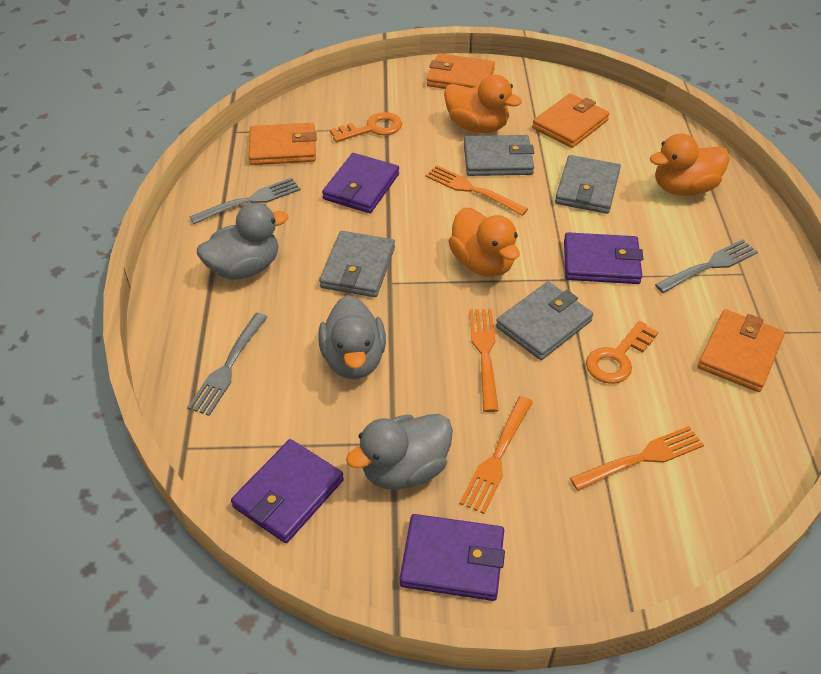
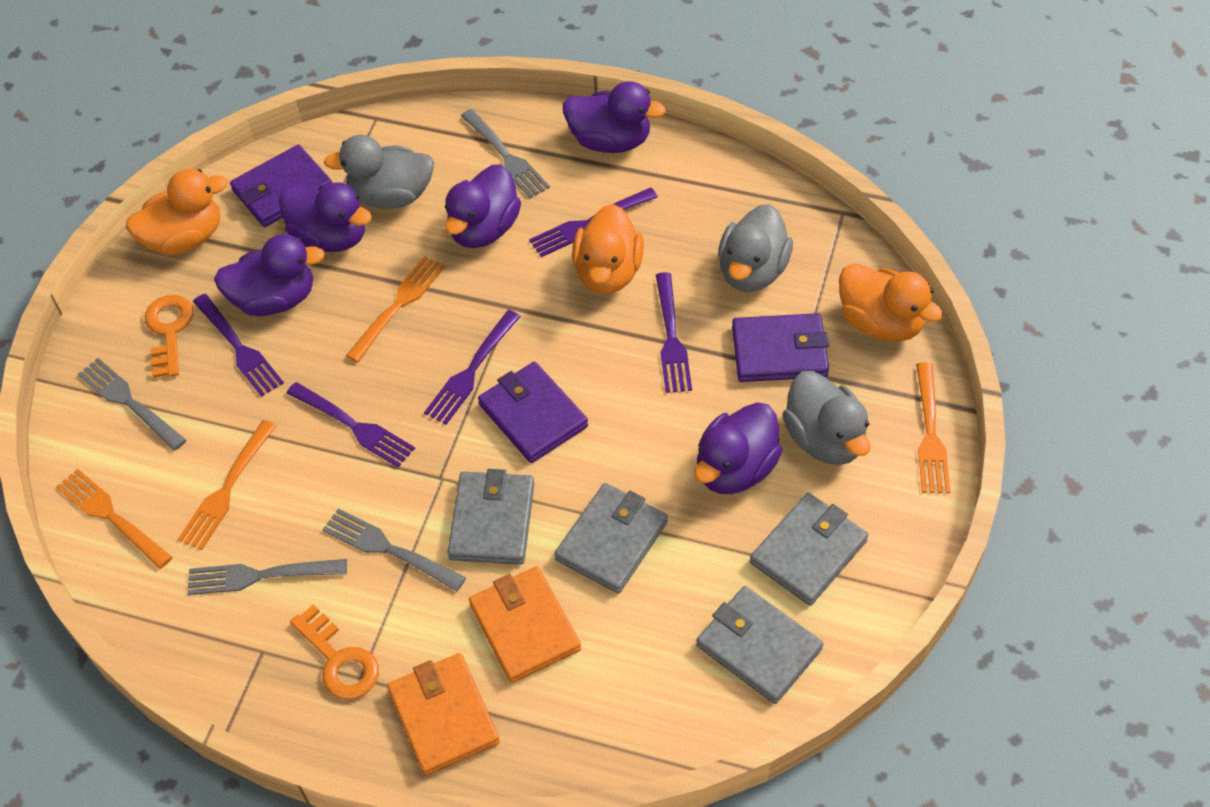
grey fork: [187,313,268,416] [190,178,300,224] [655,239,758,293] = 3 -> [78,358,186,451] [187,559,347,595] [322,508,466,591] [461,109,550,198] = 4
orange wallet: [249,123,317,165] [427,53,495,89] [532,93,610,148] [698,309,785,392] = 4 -> [387,653,500,776] [469,566,581,683] = 2
purple duck: none = 0 -> [214,234,325,316] [279,182,372,252] [444,164,521,248] [563,81,666,153] [694,402,783,494] = 5
purple fork: none = 0 -> [193,294,284,397] [287,382,415,468] [424,310,521,425] [529,188,658,257] [656,272,692,393] = 5
purple wallet: [231,439,344,543] [322,153,399,213] [399,514,505,601] [564,232,643,284] = 4 -> [230,145,332,227] [478,362,588,463] [732,313,829,382] = 3

